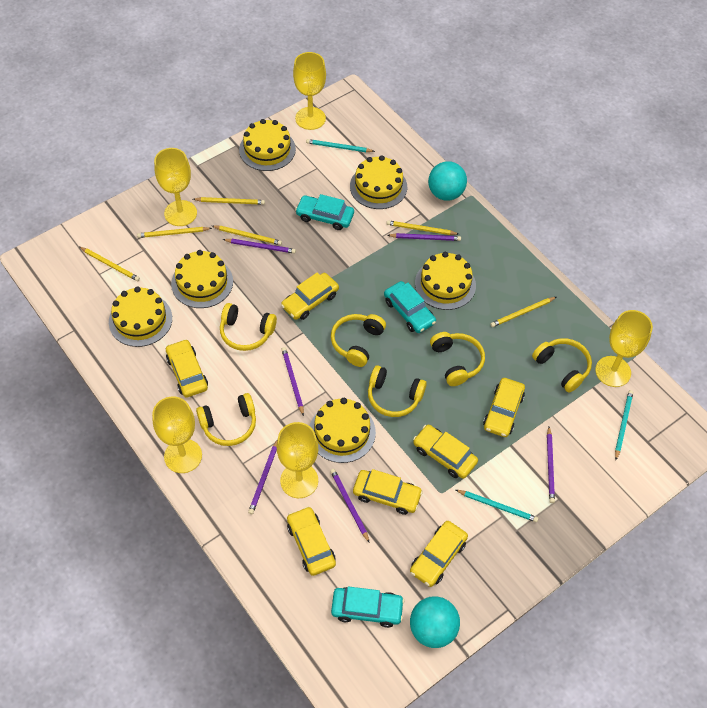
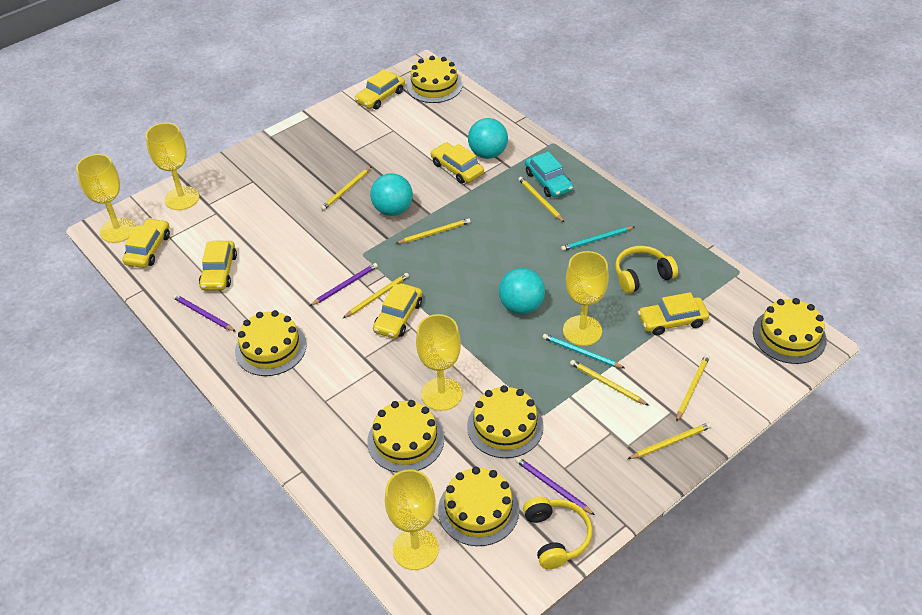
purple pencil: [223,239,296,254] [248,439,278,514] [281,347,304,416] [330,469,370,543] [387,233,461,241] [547,427,555,503] = 6 -> [173,294,236,332] [310,263,378,306] [516,457,595,515] = 3
turquoise ball: [410,597,460,648] [428,161,467,201] = 2 -> [370,173,413,216] [468,118,508,159] [499,268,545,314] = 3
turquoise car: [295,194,354,230] [331,586,404,628] [384,281,436,333] = 3 -> [525,152,573,197] = 1
turquoise pencil: [306,139,375,152] [456,490,538,522] [615,390,633,460] = 3 -> [543,334,625,368] [561,226,634,251] = 2
yellow car: [166,339,208,398] [281,273,339,320] [287,506,336,576] [353,469,423,515] [410,521,468,587] [413,425,478,479] [483,378,525,437] = 7 -> [122,218,170,268] [199,241,237,290] [355,69,405,109] [373,283,422,338] [431,142,484,184] [638,292,709,336] = 6
yellow headphones: [196,393,256,446] [220,303,277,351] [331,314,386,367] [368,365,427,417] [430,332,485,386] [532,338,592,393] = 6 -> [523,496,593,569] [615,246,678,294] = 2
yellow pencil: [80,247,140,281] [137,227,212,238] [193,197,265,205] [212,225,282,245] [386,220,458,235] [490,297,556,327] = 6 -> [321,167,371,211] [343,273,409,318] [395,218,471,244] [518,177,564,222] [570,360,649,406] [628,422,712,459] [676,354,710,422] = 7

